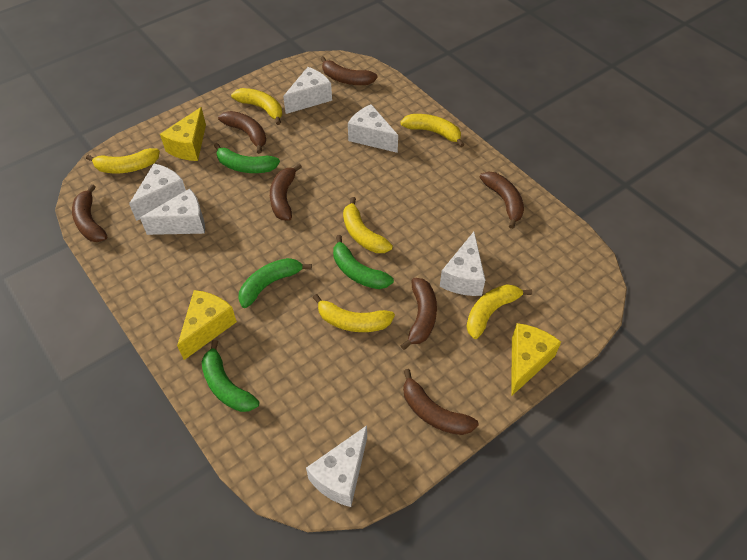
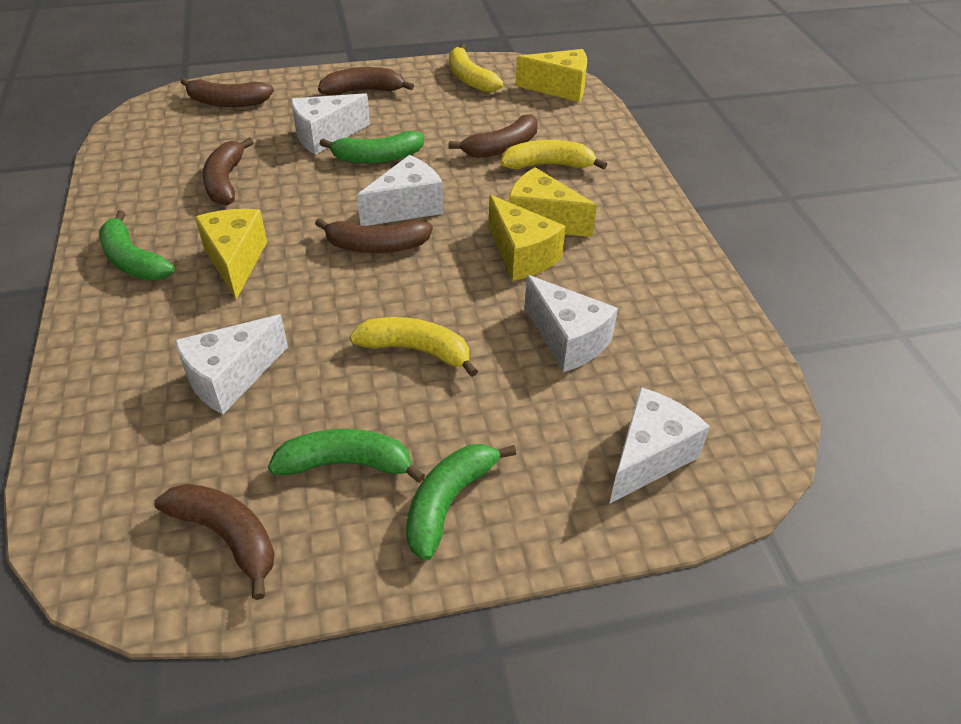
brown banana: [72,184,107,242] [218,111,266,154] [270,164,302,221] [320,56,378,85] [400,278,437,350] [403,369,479,435] [480,171,524,229] = 7 -> [154,484,275,600] [181,78,274,107] [202,138,254,205] [315,218,433,253] [318,67,414,95] [448,114,538,158] = 6
white cheese: [129,164,186,221] [140,188,205,235] [283,67,332,114] [306,425,367,507] [348,104,398,153] [440,232,485,296] = 6 -> [174,315,288,414] [291,93,370,155] [357,155,443,226] [525,275,618,372] [609,387,710,504] = 5
yellow banana: [86,148,160,173] [231,88,282,125] [313,294,395,332] [343,197,393,253] [400,114,465,147] [466,284,532,339] = 6 -> [349,317,478,377] [449,44,503,93] [500,140,607,170] = 3
yellow cheese: [160,107,206,161] [177,290,237,360] [511,323,561,396] = 3 -> [195,209,267,300] [489,195,566,281] [508,167,597,237] [515,49,587,102] = 4

